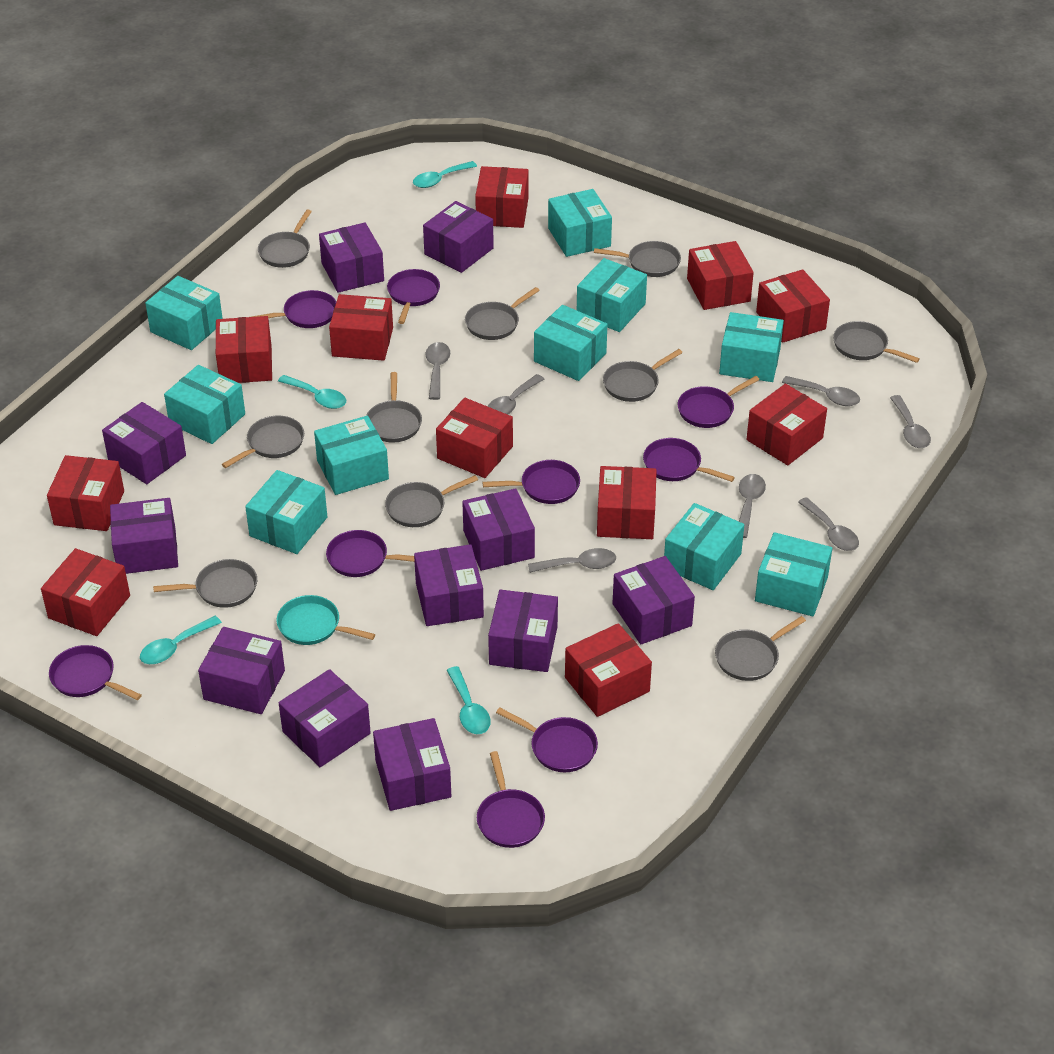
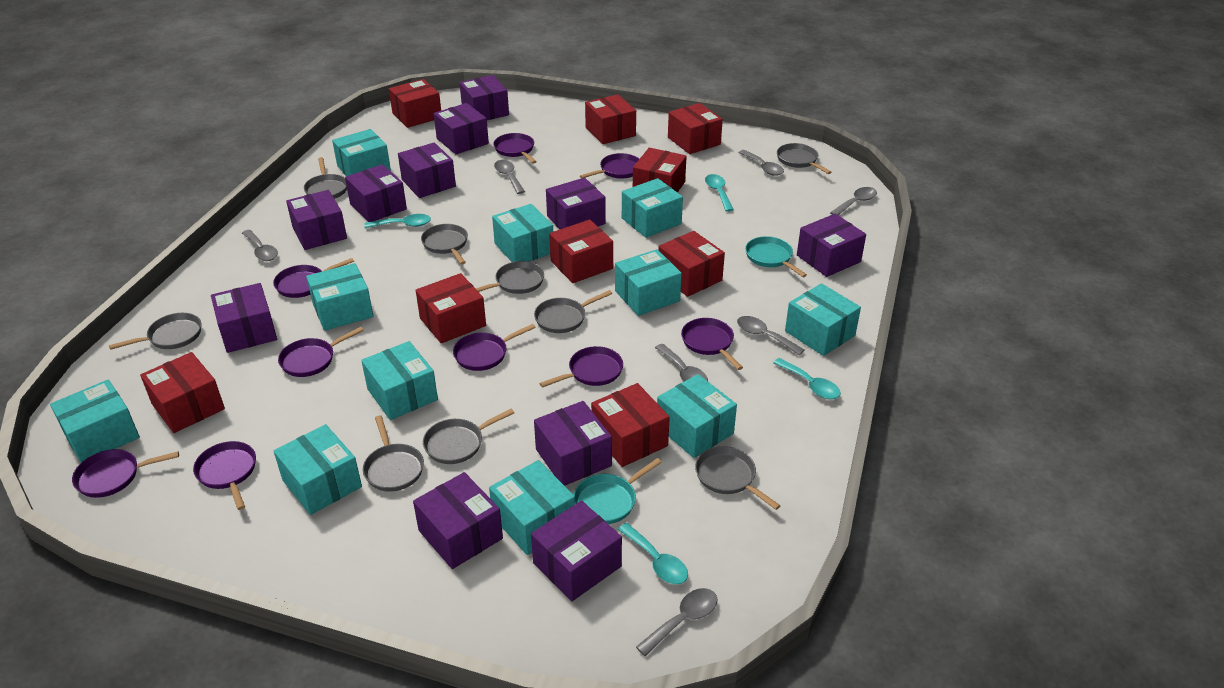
grey pan: [153,559,257,608] [222,416,304,468] [258,209,312,268] [366,372,422,443] [385,475,478,527] [465,287,540,340] [594,241,681,277] [603,349,683,402] [715,616,806,681] [833,321,920,363] = 10 -> [109,313,202,350] [304,157,347,199] [363,415,424,492] [421,224,468,264] [423,409,514,464] [475,261,544,294] [534,290,612,333] [695,446,781,510] [777,143,831,174] = 9
red box: [41,548,130,636] [47,455,124,531] [216,316,272,383] [329,294,393,361] [436,398,513,478] [475,166,529,228] [565,623,652,717] [597,466,657,539] [687,241,754,310] [747,384,827,465] [756,269,830,343] = 11 -> [140,352,225,433] [389,79,441,128] [416,273,486,344] [549,220,613,283] [585,94,636,144] [591,383,670,467] [633,148,687,193] [658,231,725,297] [668,103,723,154] = 9
turquoise box: [145,276,223,350] [164,365,245,444] [245,470,327,554] [314,416,389,495] [534,305,607,381] [548,189,612,257] [577,258,647,332] [664,503,744,590] [719,312,784,382] [755,532,832,616] = 10 -> [50,379,140,462] [274,424,362,515] [306,263,373,331] [332,129,391,176] [361,341,438,420] [489,460,575,555] [492,204,553,262] [615,249,682,316] [622,178,683,238] [657,374,737,458] [785,283,861,356] = 11
turquoise pan: [276,595,375,645] = 1 -> [574,458,662,524] [745,236,807,277] = 2

